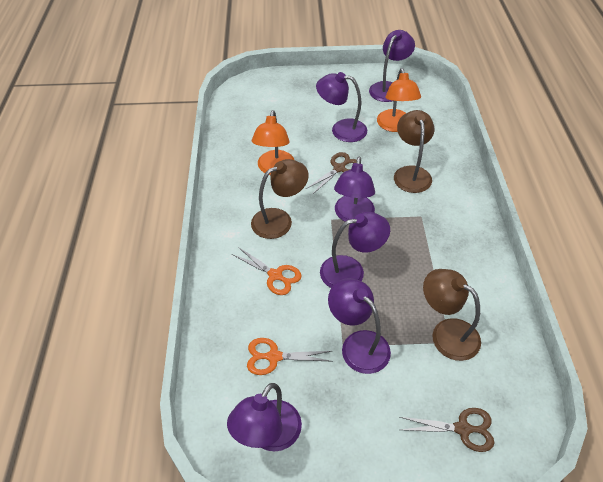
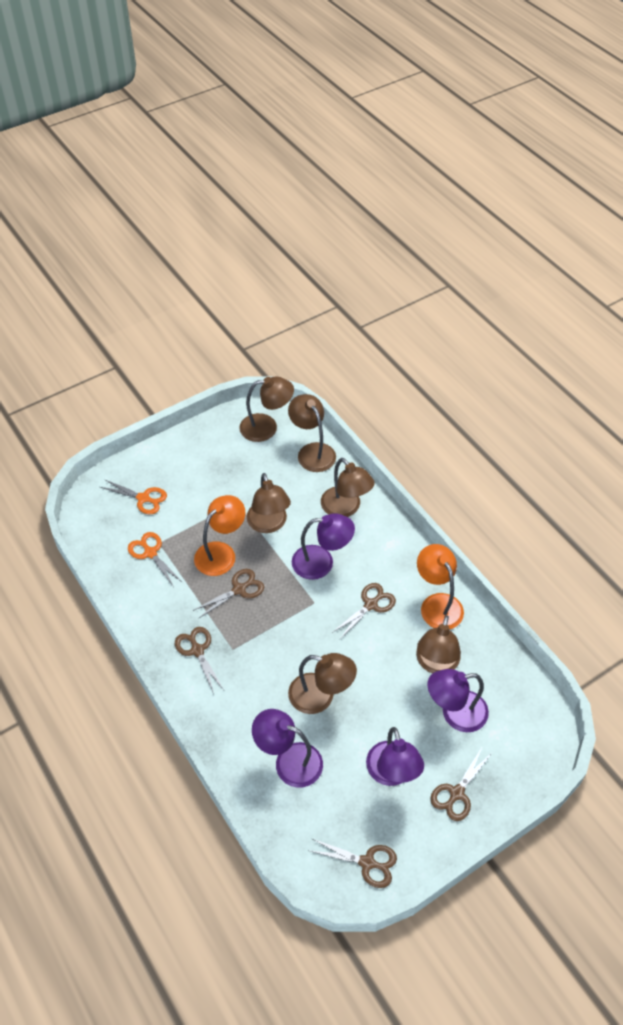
brown lamp: [251,159,309,239] [394,110,434,193] [423,269,481,361] = 3 -> [239,377,294,442] [247,473,291,533] [288,394,336,472] [288,653,357,714] [321,458,375,517] [416,615,461,673] = 6
brown scissors: [306,152,357,194] [400,408,494,452] = 2 -> [175,627,224,694] [193,569,264,618] [310,839,397,888] [332,583,396,640] [430,748,492,821] = 5
purple lamp: [227,383,302,451] [316,72,367,142] [320,212,390,288] [328,278,391,374] [334,157,375,222] [369,30,415,102] = 6 -> [252,709,323,788] [292,513,355,580] [366,727,424,786] [428,669,489,732] = 4

